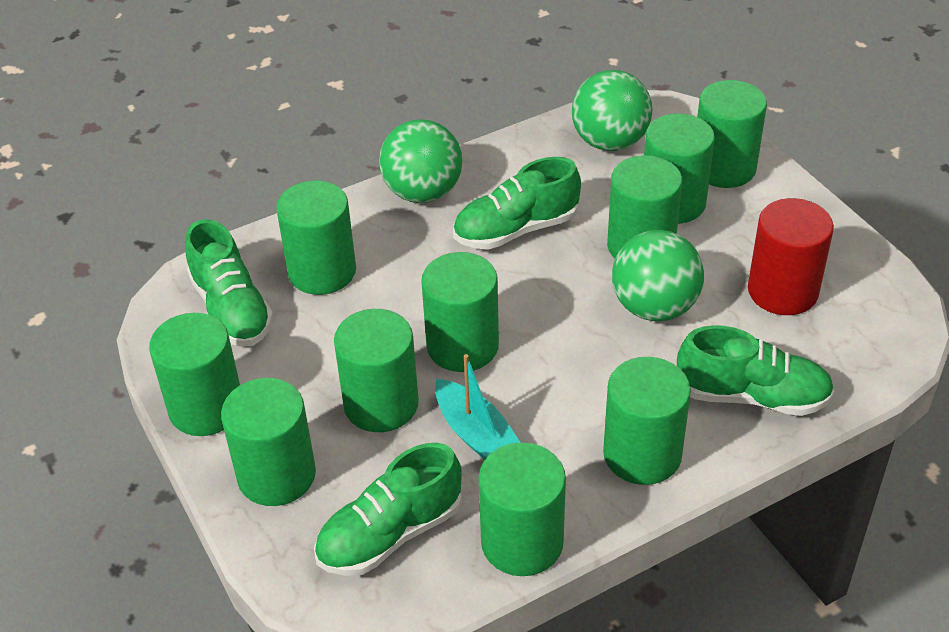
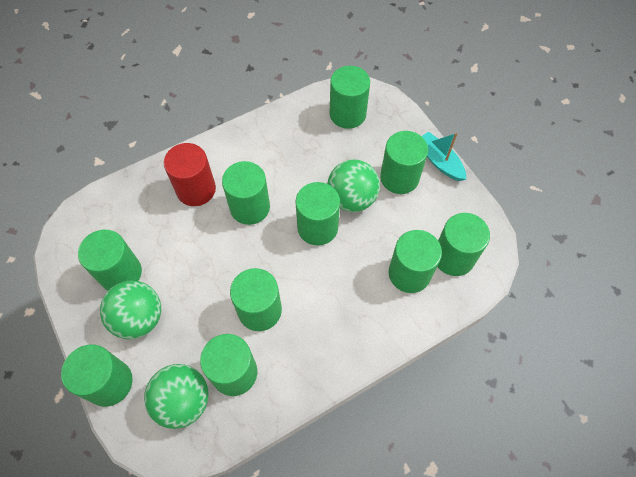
green shoe: [185,219,273,347] [314,443,462,576] [453,157,581,250] [677,325,834,416] = 4 -> none = 0

